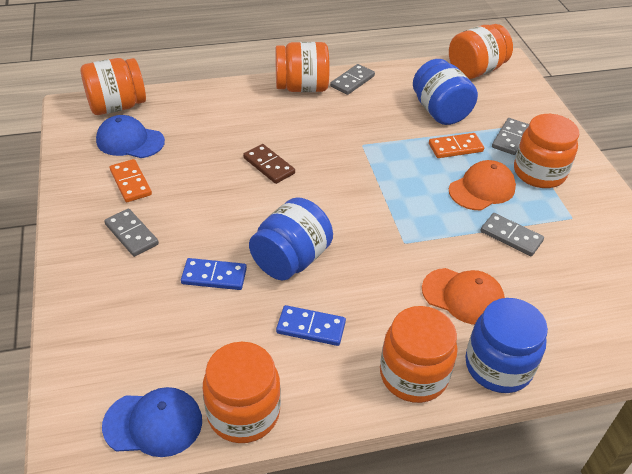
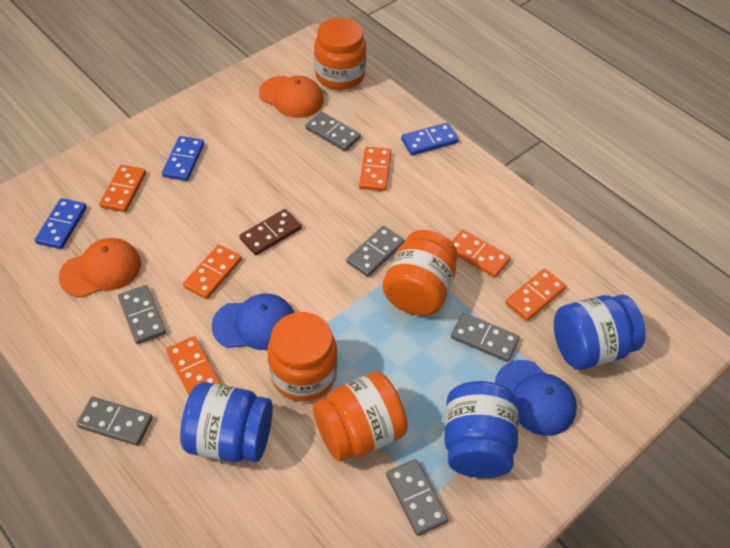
blue domino: [181,258,247,290] [276,305,346,346] = 2 -> [35,198,87,249] [162,136,204,181] [401,123,459,156] = 3
grey domino: [104,208,159,257] [330,64,375,95] [481,213,544,256] [492,118,529,155] = 4 -> [76,397,153,446] [118,285,166,344] [306,112,361,151] [347,226,405,277] [386,459,449,536] [451,313,520,362] = 6
orange domino: [110,159,152,202] [429,133,484,158] = 2 -> [99,165,146,212] [166,336,221,395] [183,244,242,299] [359,147,391,191] [451,230,511,278] [505,268,566,321] = 6
orange jar: [81,58,146,115] [203,342,281,443] [275,42,330,92] [380,306,458,403] [449,24,513,79] [514,114,580,188] = 6 -> [267,312,337,401] [313,372,408,462] [314,18,366,90] [383,230,458,316] = 4

